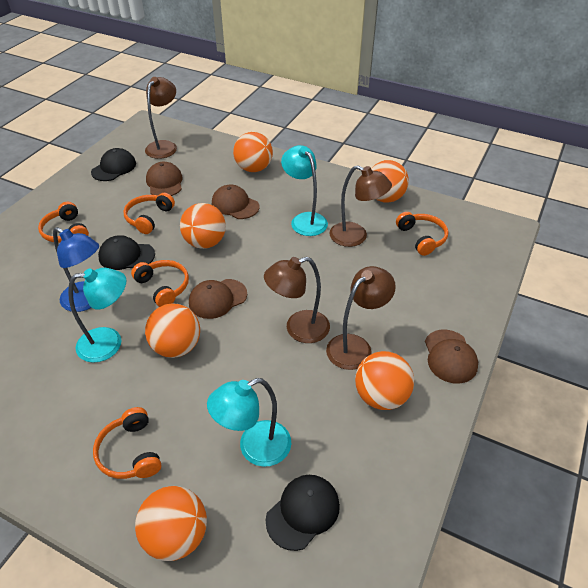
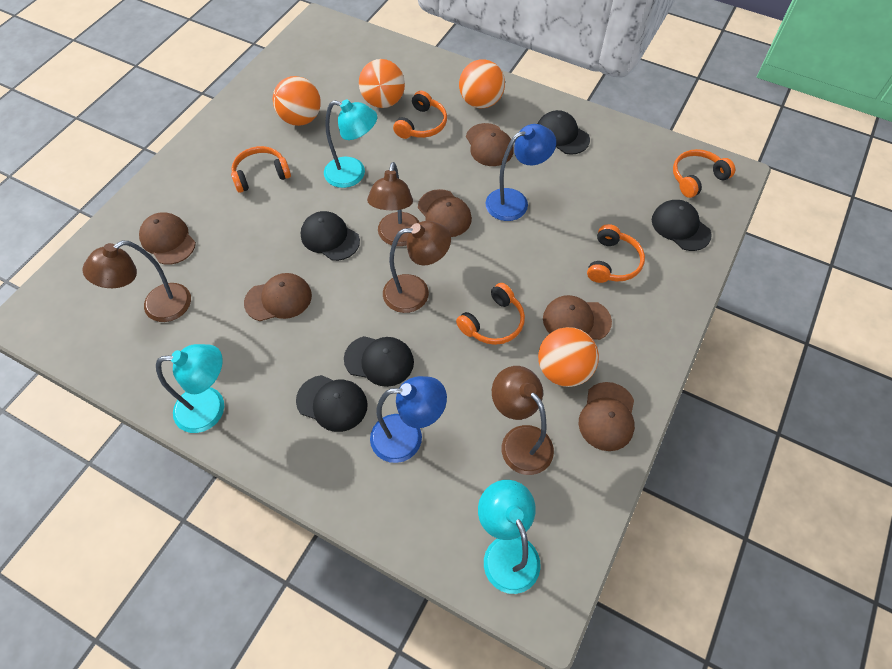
black cap: [91,148,136,181] [98,235,155,270] [265,475,340,551] = 3 -> [296,375,368,432] [301,211,360,261] [344,336,414,387] [538,110,590,155] [652,200,712,251] = 5
blue lamp: [53,227,99,312] = 1 -> [370,376,447,463] [485,124,556,221] = 2
brown cap: [146,162,183,196] [189,279,247,319] [212,185,259,219] [425,330,478,384] = 4 -> [139,213,196,265] [244,273,312,321] [418,189,472,237] [466,123,514,166] [543,295,612,340] [579,382,635,451] = 6
orange ball: [135,486,207,561] [145,303,200,358] [180,203,226,249] [233,132,273,172] [355,351,414,410] [371,160,409,203] = 6 -> [273,76,321,126] [359,59,405,108] [459,59,505,108] [538,327,599,387] = 4

